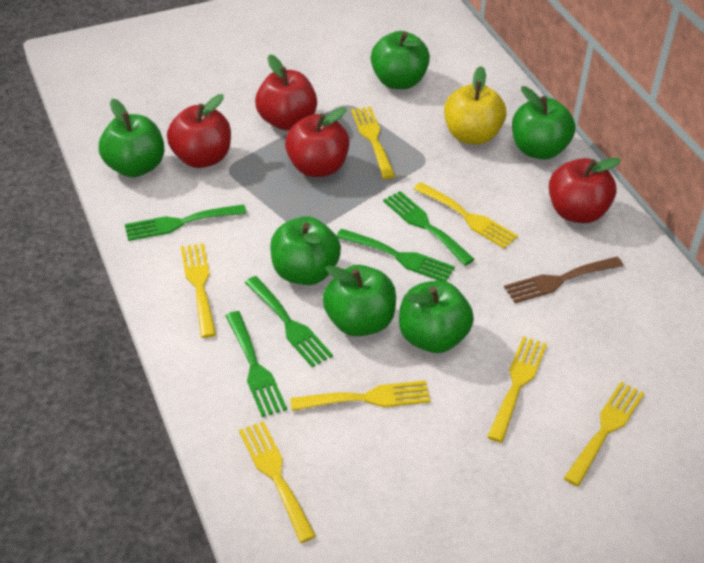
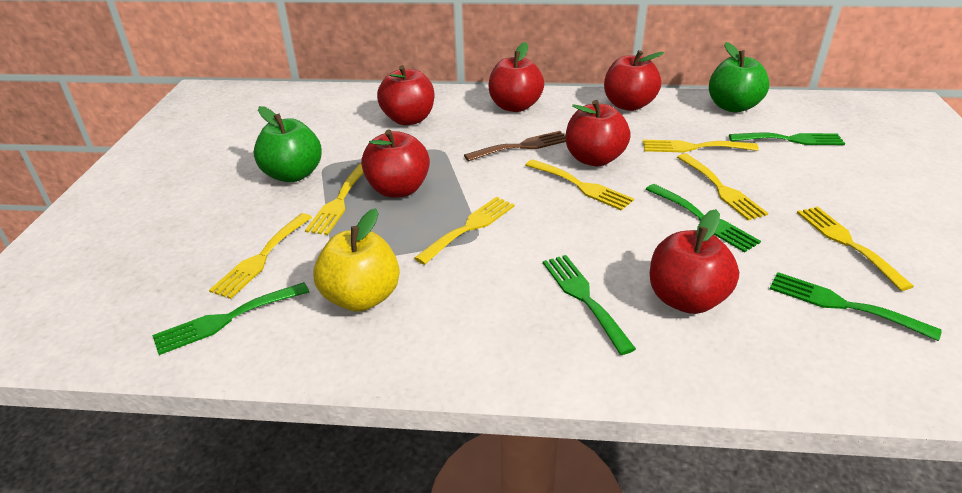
green apple: [99,99,165,177] [270,216,341,285] [323,265,396,336] [371,31,430,89] [399,281,474,353] [512,86,575,160] = 6 -> [254,106,322,182] [709,42,769,113] = 2
red apple: [167,94,231,168] [255,54,317,130] [285,107,350,177] [549,157,621,223] = 4 -> [361,130,430,198] [377,65,435,125] [488,42,544,112] [566,100,631,166] [604,50,664,111] [650,209,739,314] = 6

